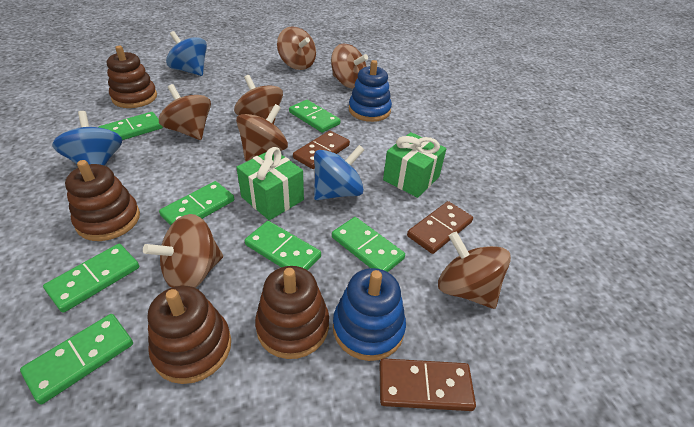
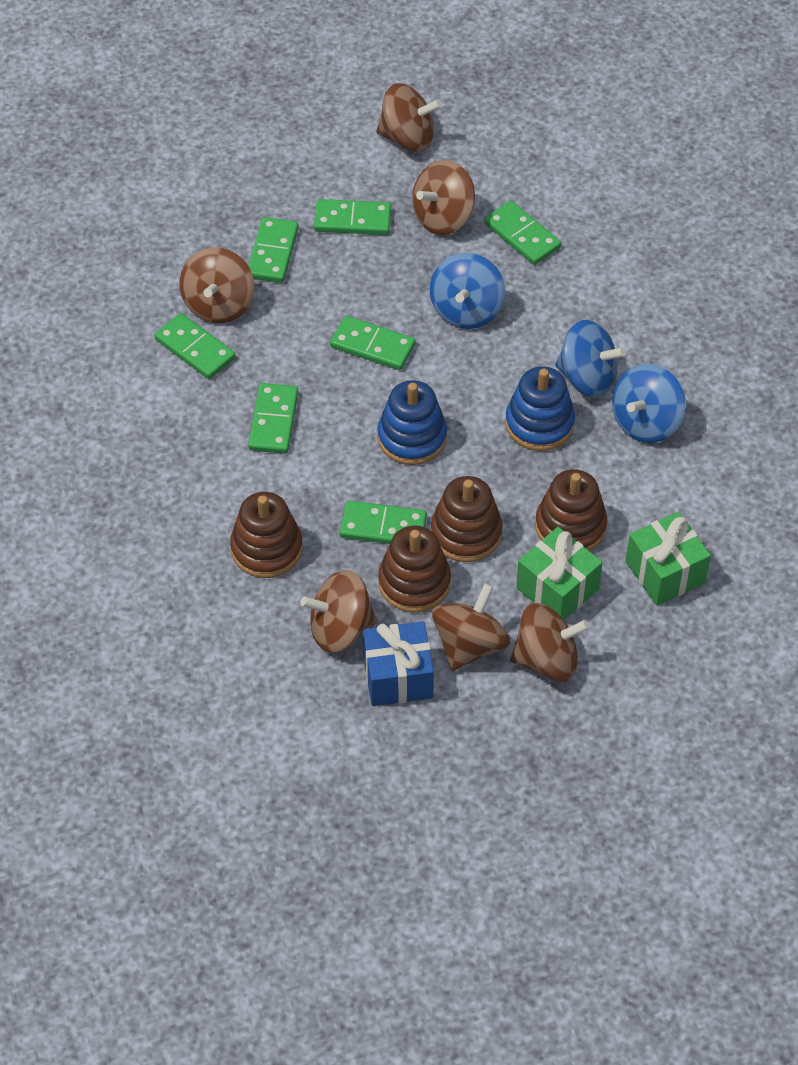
blue gift: none = 0 -> [363,621,434,706] = 1
brown domino: [293,131,350,169] [380,358,476,411] [407,201,473,254] = 3 -> none = 0
brown spinning top: [143,214,223,288] [159,84,211,140] [234,75,283,124] [236,104,288,161] [277,26,316,70] [331,44,368,89] [438,231,511,309] = 7 -> [180,247,255,323] [300,570,377,653] [376,83,442,152] [412,160,475,235] [432,583,510,671] [510,603,590,682] = 6

